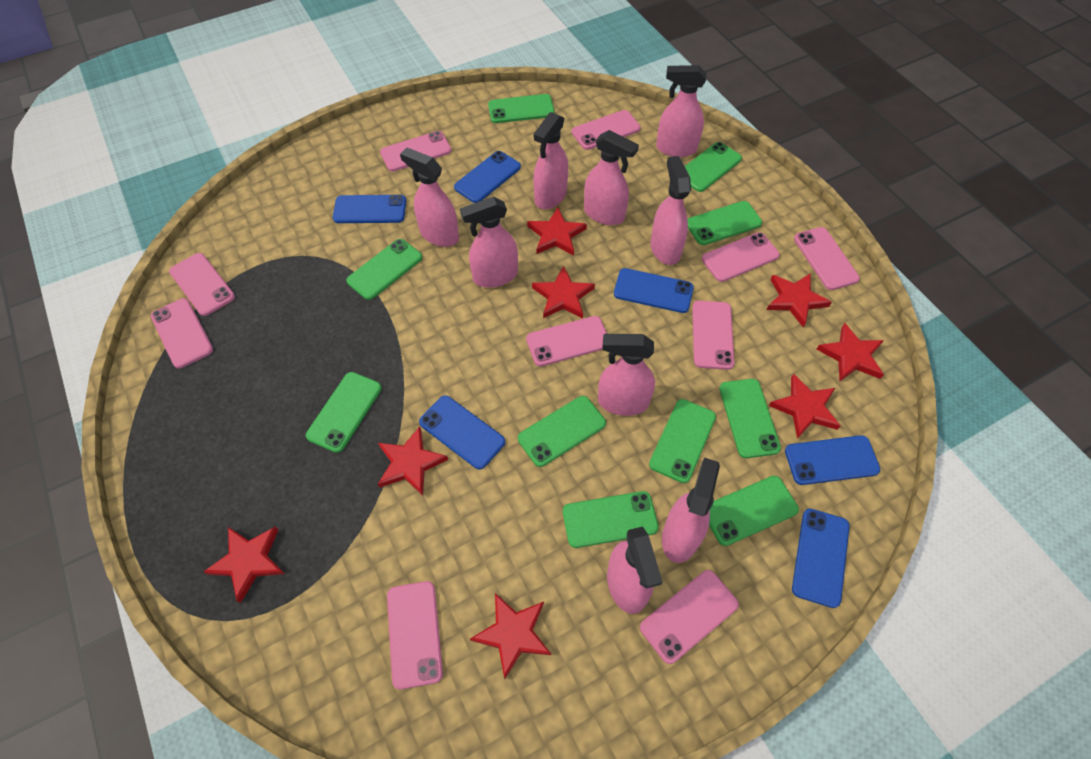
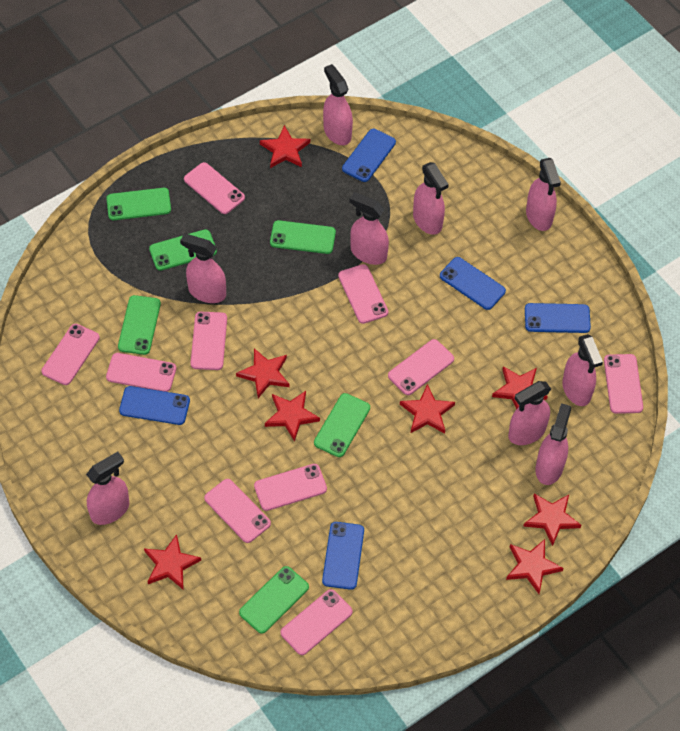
blue phone: [333,195,406,223] [419,395,505,469] [454,151,521,203] [614,268,694,313] [785,435,880,485] [792,509,850,608] = 6 -> [119,386,190,425] [322,522,364,590] [342,129,396,182] [440,257,506,310] [525,303,591,333] = 5
green phone: [306,372,382,453] [346,239,422,300] [488,94,554,123] [518,396,606,467] [563,491,659,548] [649,399,716,483] [685,142,742,192] [687,201,762,245] [709,476,799,546] [719,379,781,458] = 10 -> [106,188,171,220] [118,295,161,355] [149,229,217,271] [239,566,309,634] [270,220,336,254] [314,393,370,457] = 6

